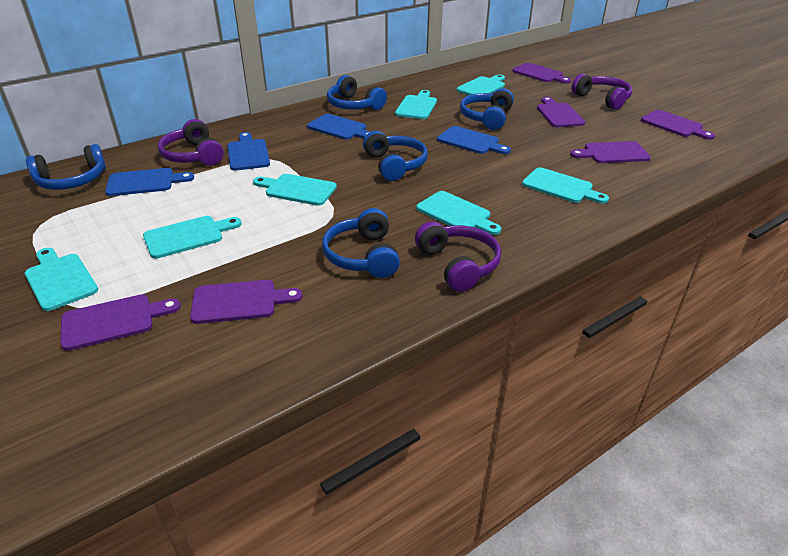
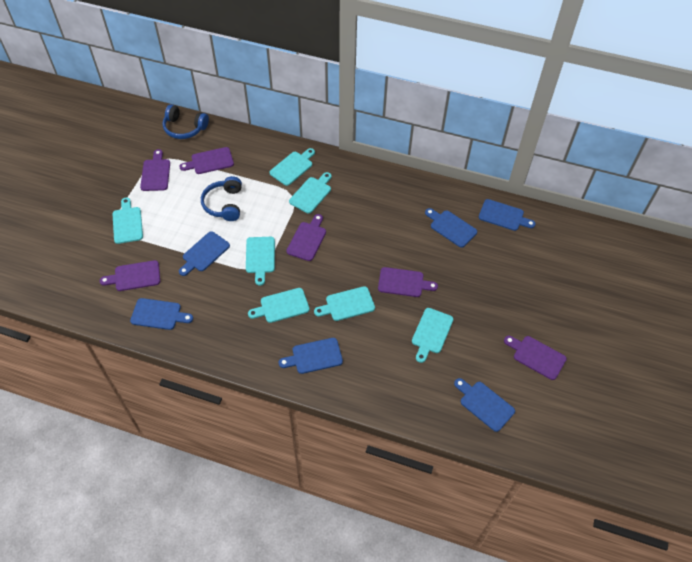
blue cutting board: [105,168,194,196] [228,132,270,171] [307,114,370,140] [437,126,511,154] = 4 -> [130,298,193,330] [179,231,230,276] [279,338,343,374] [425,208,477,248] [454,378,515,432] [479,199,536,231] = 6
blue headphones: [26,144,106,190] [322,208,400,278] [327,75,387,110] [363,131,428,181] [460,88,514,130] = 5 -> [163,104,209,139] [201,176,242,221] = 2
purple headphones: [157,119,224,166] [415,221,501,292] [571,74,632,110] = 3 -> none = 0

